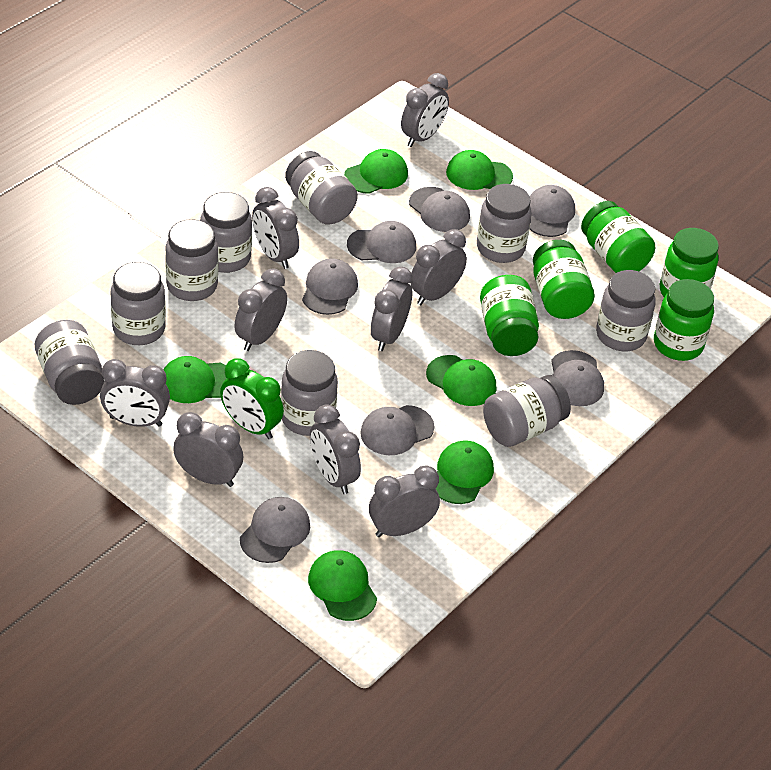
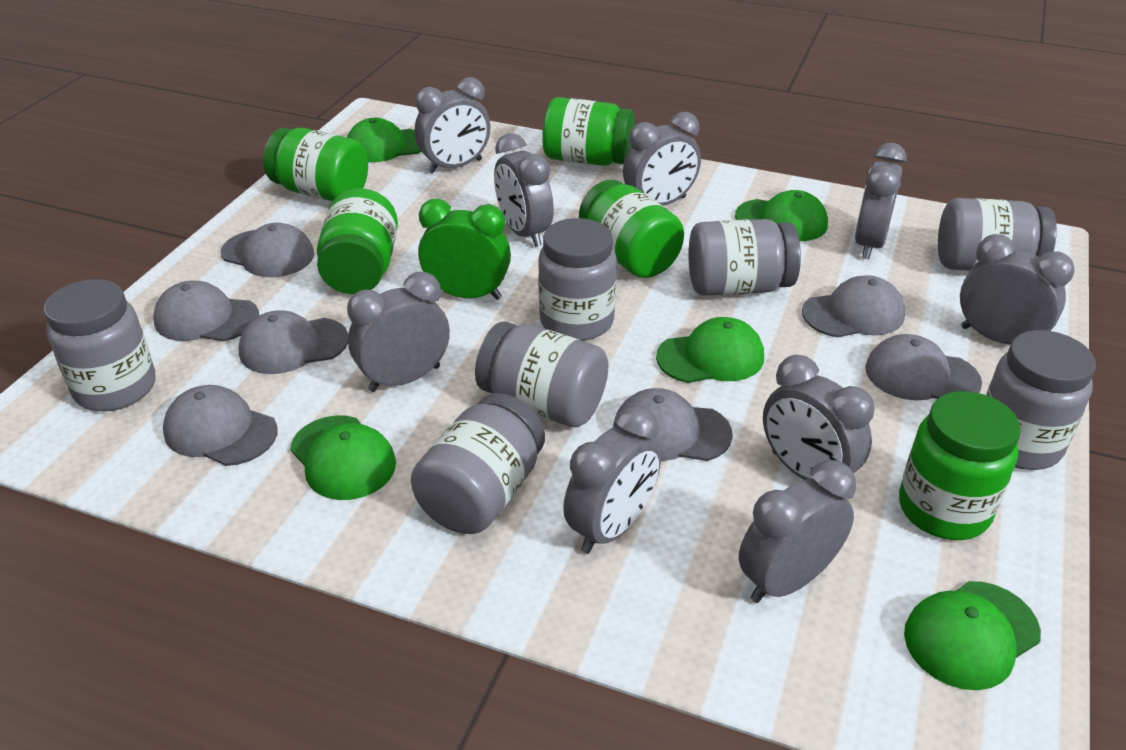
green cap: [163,356,227,403] [308,550,377,621] [344,149,408,194] [426,355,496,406] [436,440,494,504] [446,150,513,190] = 6 -> [290,415,396,500] [347,118,422,162] [656,317,764,383] [735,190,828,241] [904,581,1041,690] = 5
grey jar: [35,320,104,405] [110,262,166,345] [165,219,218,301] [200,192,252,273] [281,350,338,436] [285,151,358,225] [477,184,532,263] [483,375,571,447] [596,270,656,351] = 9 -> [44,279,155,412] [411,393,545,534] [475,321,608,427] [538,218,617,341] [689,219,801,296] [938,198,1057,271] [986,330,1096,470] = 7

